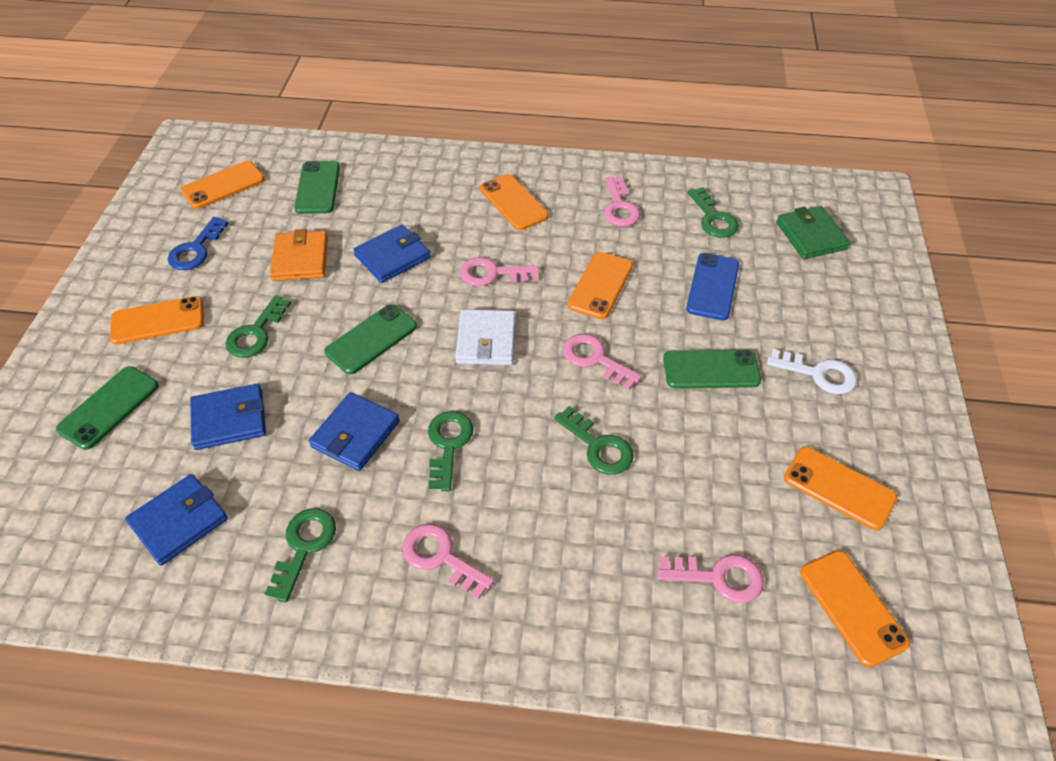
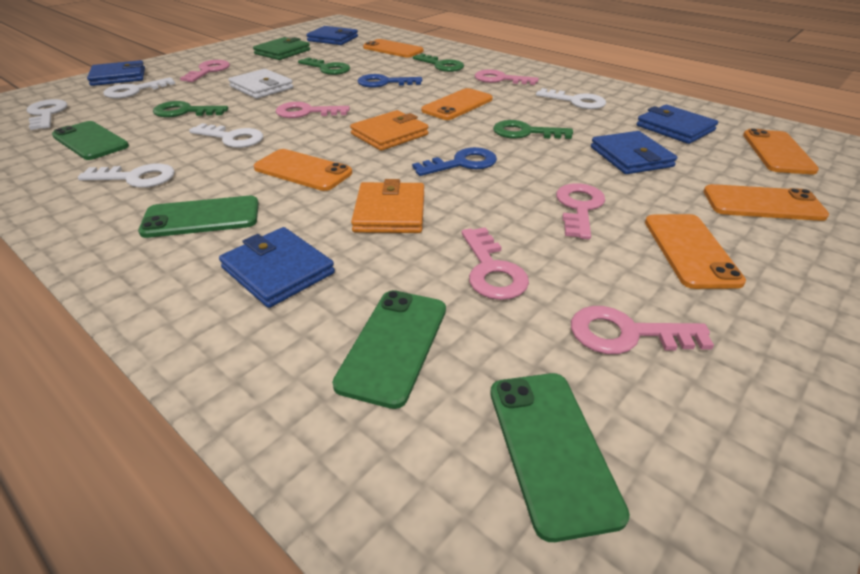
blue key: [168,217,229,270] = 1 -> [358,74,422,88] [412,147,497,176] = 2
blue phone: [686,253,739,320] = 1 -> none = 0
blue wallet: [125,474,228,566] [190,384,266,450] [309,392,400,471] [353,225,431,283] = 4 -> [87,60,145,86] [219,227,335,308] [306,26,358,45] [591,131,677,174] [637,105,718,144] = 5
green key: [226,295,291,358] [265,508,336,602] [428,411,474,491] [554,406,634,475] [688,187,739,238] = 5 -> [153,101,228,117] [298,57,350,75] [413,54,464,72] [493,120,573,139] = 4
orange wallet: [270,229,328,281] = 1 -> [350,110,428,151] [351,179,424,233] = 2
pink key: [402,524,494,599] [459,257,539,286] [563,334,642,390] [603,177,641,226] [658,555,764,603] = 5 -> [180,60,230,82] [276,102,350,118] [462,227,529,300] [475,69,539,85] [556,183,605,239] [571,306,714,354] = 6
white key: [767,349,857,394] = 1 -> [27,99,67,130] [78,163,175,188] [103,77,175,98] [189,123,263,148] [536,88,606,109] = 5

